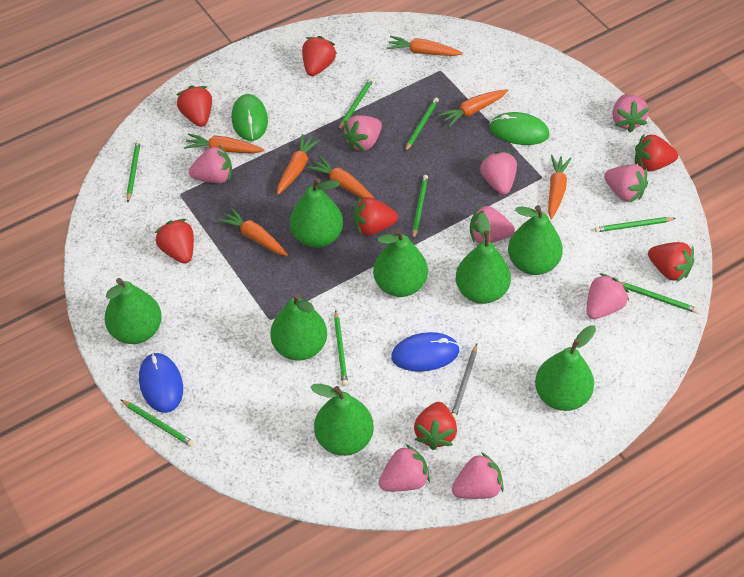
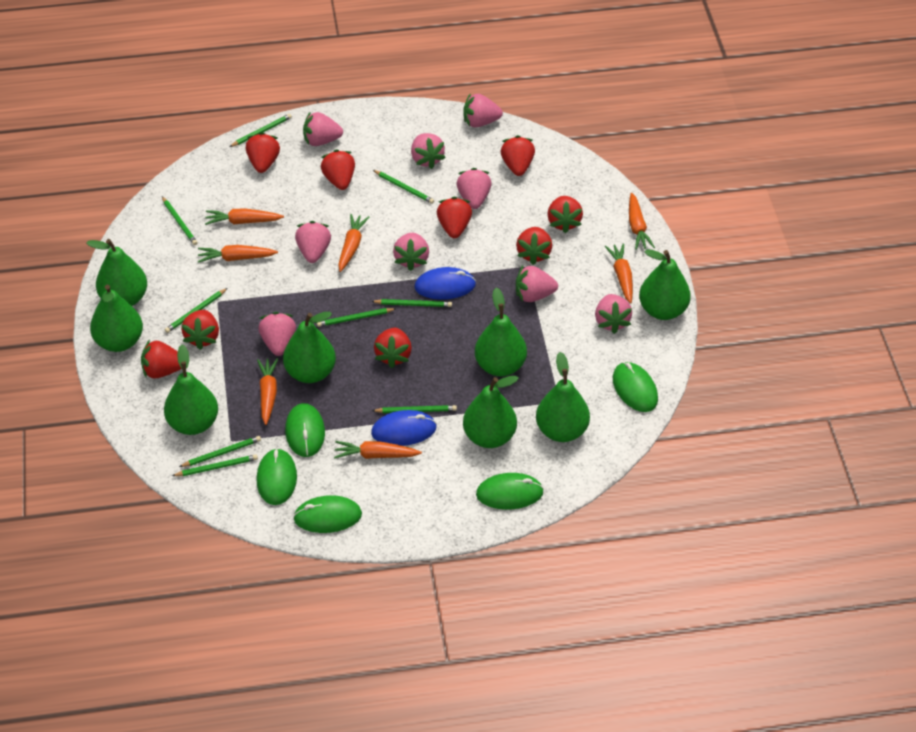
green mouse: [232,94,268,141] [489,112,549,145] = 2 -> [256,448,297,505] [285,403,325,457] [293,495,362,533] [476,473,544,510] [613,362,658,412] = 5
green pencil: [120,399,194,447] [127,140,141,202] [334,310,348,386] [338,78,374,131] [405,98,439,152] [412,175,428,240] [595,217,676,232] [621,282,698,313] = 8 -> [162,197,198,245] [165,288,227,333] [172,454,258,476] [179,436,261,467] [229,114,292,147] [317,308,396,327] [371,299,452,307] [372,405,457,413] [373,170,434,204] = 9
grey pencil: [451,344,477,419] = 1 -> none = 0
red strawberry: [155,219,194,264] [176,86,212,127] [302,36,337,76] [354,197,398,235] [414,402,457,450] [635,134,678,172] [648,242,694,282] = 7 -> [141,340,182,379] [181,310,219,350] [246,132,280,173] [321,150,355,190] [374,328,412,368] [437,196,472,238] [501,135,535,176] [516,227,552,265] [547,196,583,233] = 9

